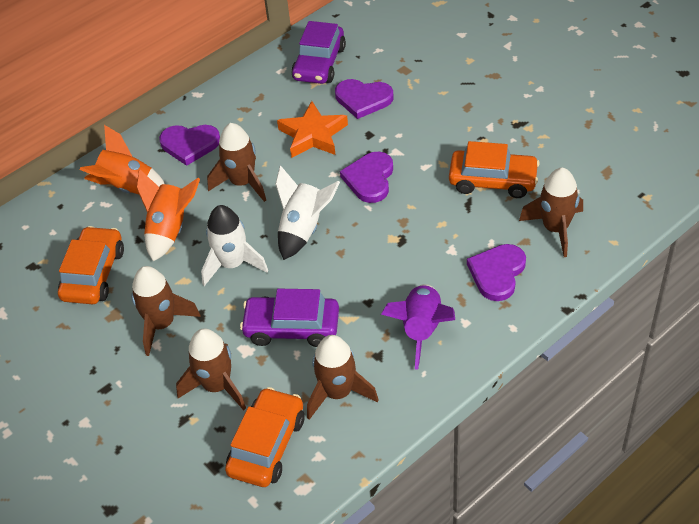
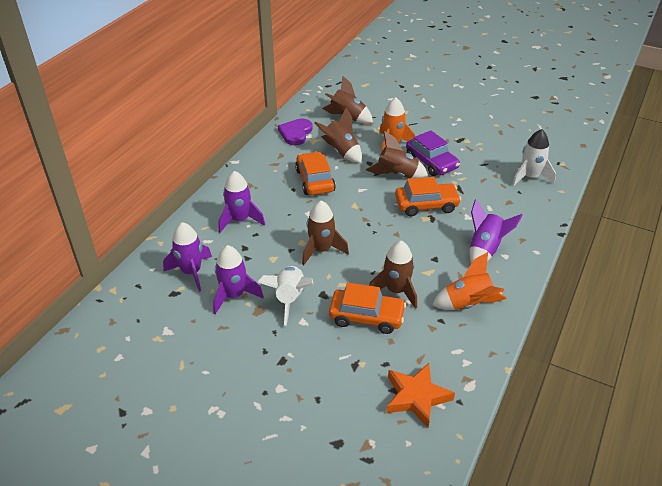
purple car: [240,289,339,347] [291,21,346,84] = 2 -> [406,130,460,176] = 1
purple heart: [159,125,220,166] [335,79,393,119] [340,152,393,203] [467,244,526,301] = 4 -> [278,118,313,145] = 1
purple rocket: [381,284,455,370] = 1 -> [163,222,212,292] [213,245,264,314] [218,171,265,233] [470,199,523,264] = 4

